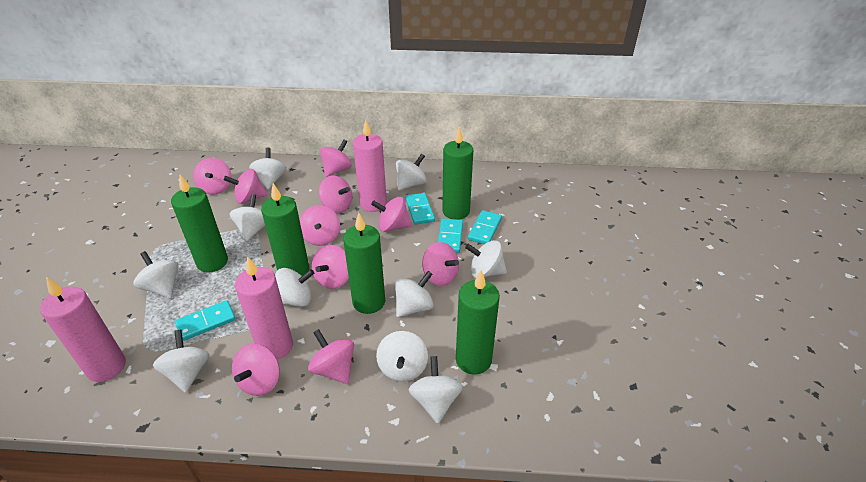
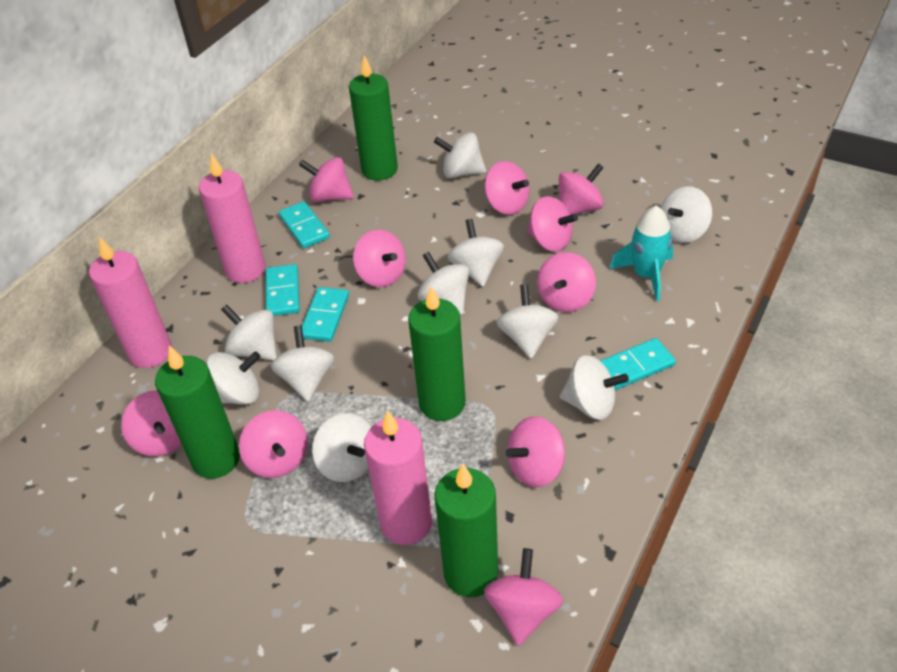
green candle: [171,175,228,273] [261,183,310,276] [343,213,385,314] [442,127,473,220] [456,270,500,375] = 5 -> [155,345,240,479] [349,55,398,180] [408,286,466,421] [435,464,498,597] = 4
turquoise rocket: none = 0 -> [610,206,673,301] = 1

